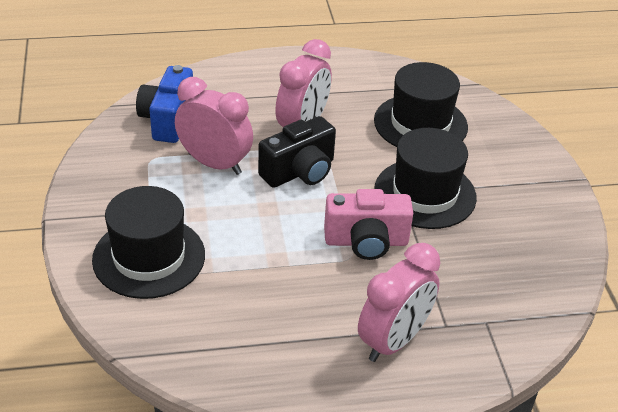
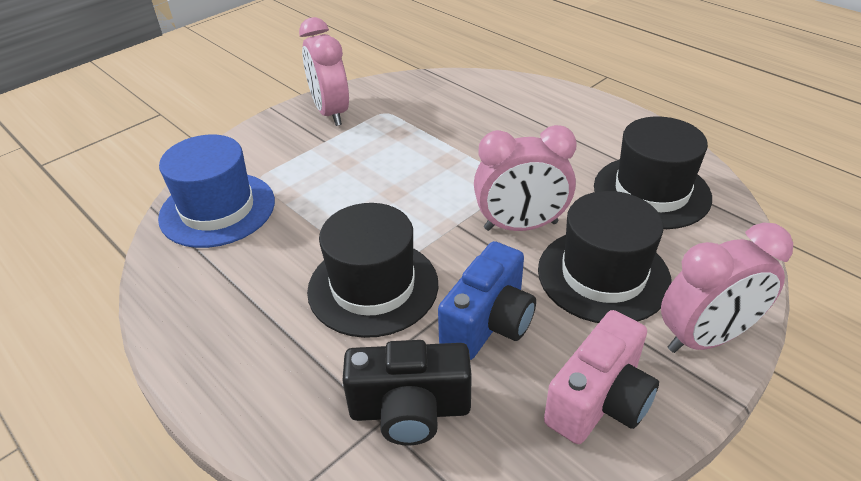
blue hat: none = 0 -> [158,134,275,248] = 1

